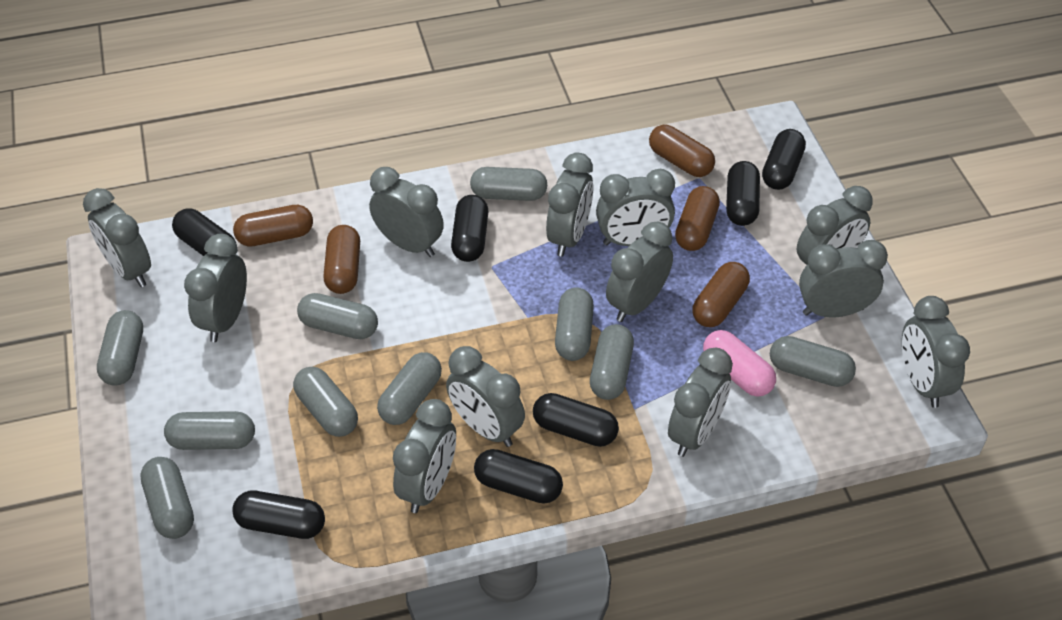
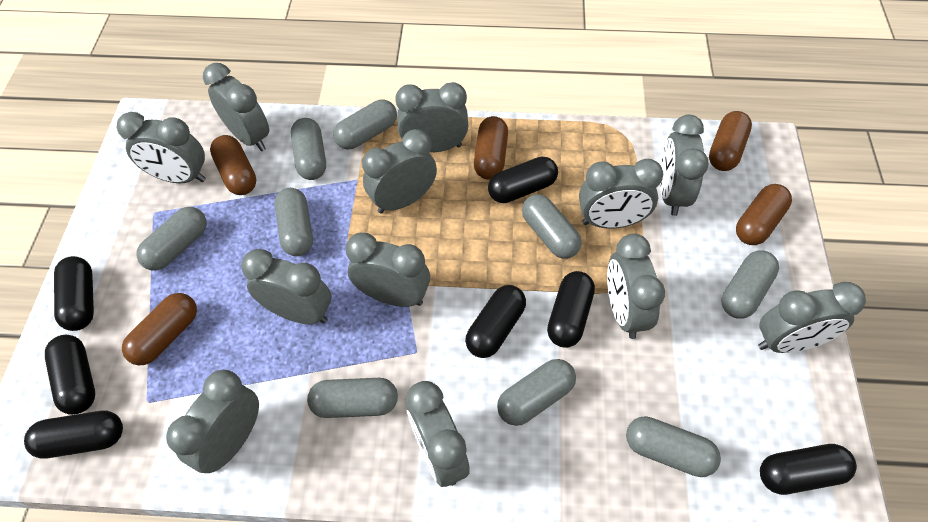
grey capsule: [97,310,143,386] [140,457,194,539] [164,411,255,450] [293,367,358,437] [297,293,378,339] [377,352,442,425] [470,167,547,201] [555,287,594,361] [590,324,634,400] [770,336,856,387] = 10 -> [137,207,206,270] [275,188,313,256] [291,118,326,180] [307,378,398,418] [333,99,397,149] [497,359,576,426] [522,194,582,259] [626,416,721,477] [721,250,779,319] = 9
pink capsule: [703,330,776,397] = 1 -> none = 0

